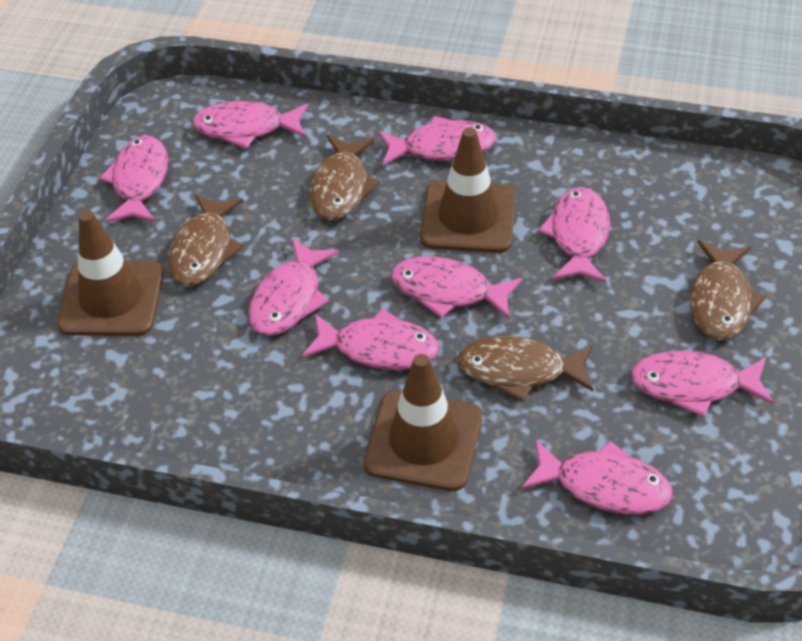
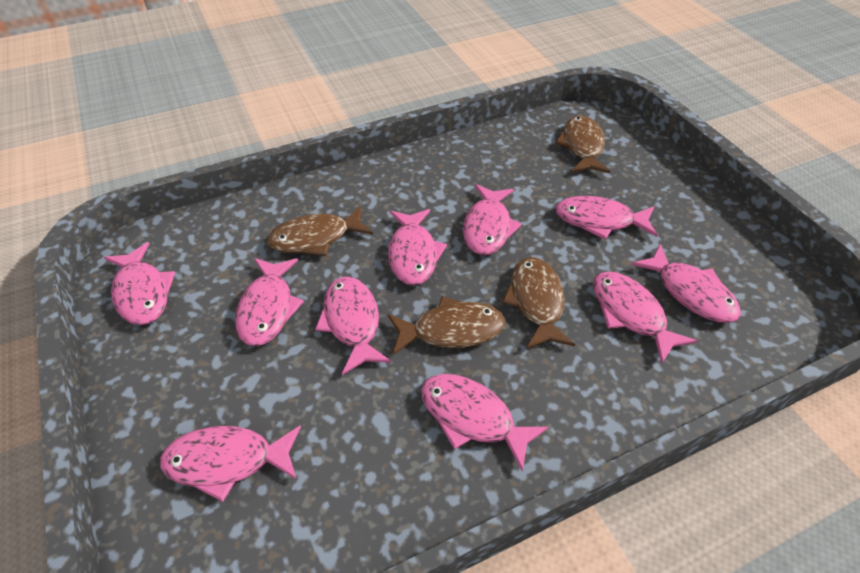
brown traffic cone: [57,210,164,336] [363,354,482,491] [420,128,516,253] = 3 -> none = 0
pink fish: [99,136,168,223] [192,101,308,149] [248,238,339,336] [302,309,439,370] [378,116,496,166] [391,256,523,320] [521,439,673,514] [538,187,610,283] [631,351,774,417] = 9 -> [104,242,175,325] [160,425,301,502] [235,258,304,346] [315,277,391,375] [388,209,447,285] [421,374,548,472] [463,184,522,255] [555,196,657,239] [593,271,697,364] [631,244,741,323] = 10

